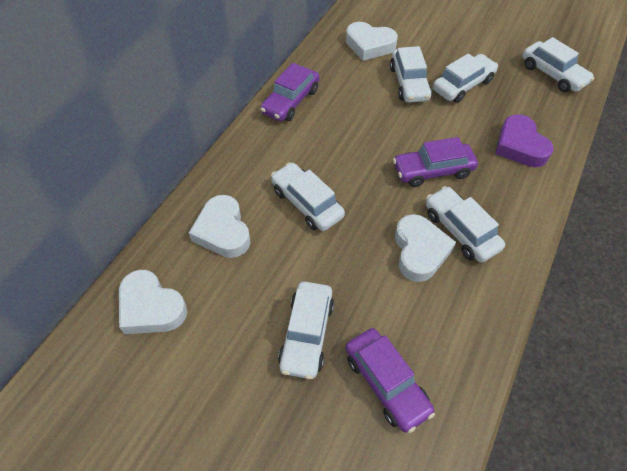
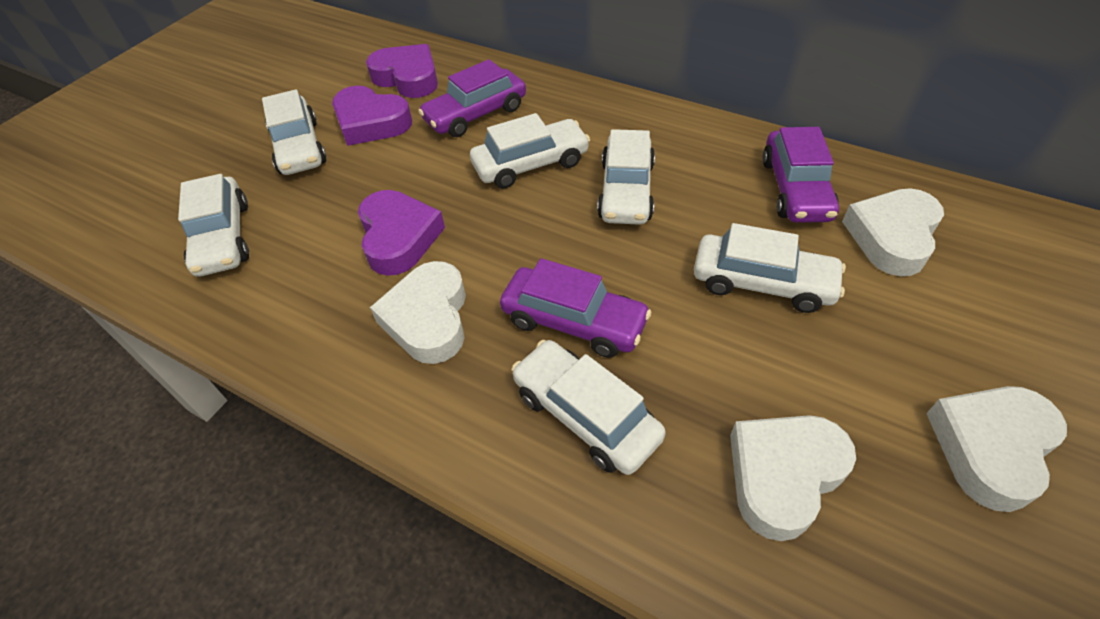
purple heart: [495,114,553,167] = 1 -> [332,86,412,146] [358,190,445,276] [366,44,438,98] = 3

